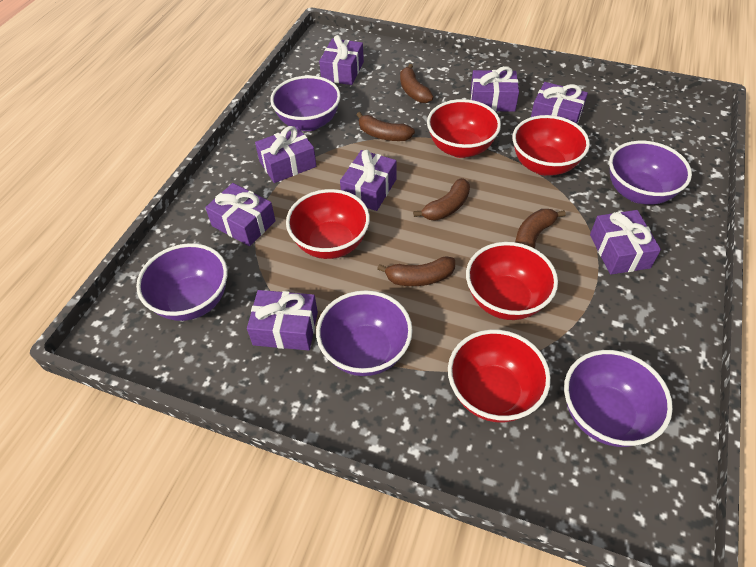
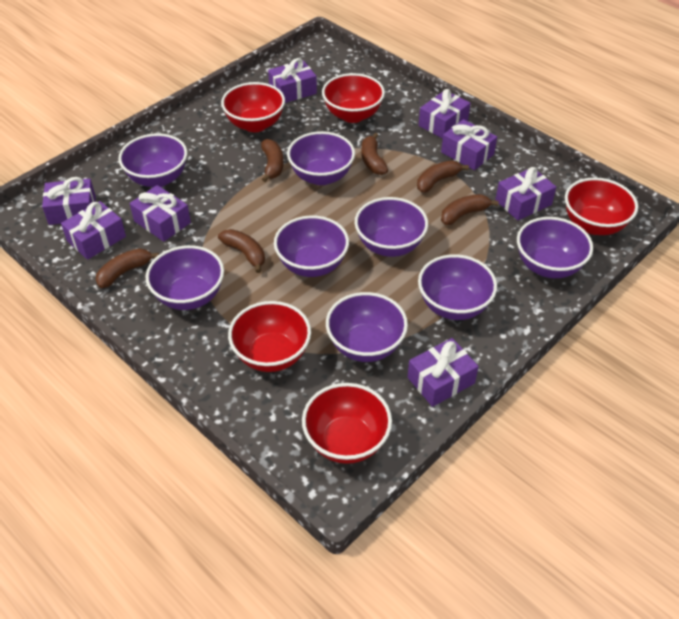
brown banana: [357,112,415,141] [377,256,455,286] [400,64,434,103] [413,178,470,221] [515,209,566,249] = 5 -> [96,248,159,288] [218,229,265,273] [261,139,283,182] [361,133,388,175] [417,161,469,193] [441,194,499,225] = 6
purple bowl: [136,243,228,321] [270,75,341,131] [316,290,413,376] [564,350,673,447] [609,141,692,205] = 5 -> [118,133,187,187] [145,245,224,310] [274,215,349,277] [287,131,355,185] [326,292,408,362] [355,197,428,257] [418,254,497,320] [517,217,593,278] = 8

